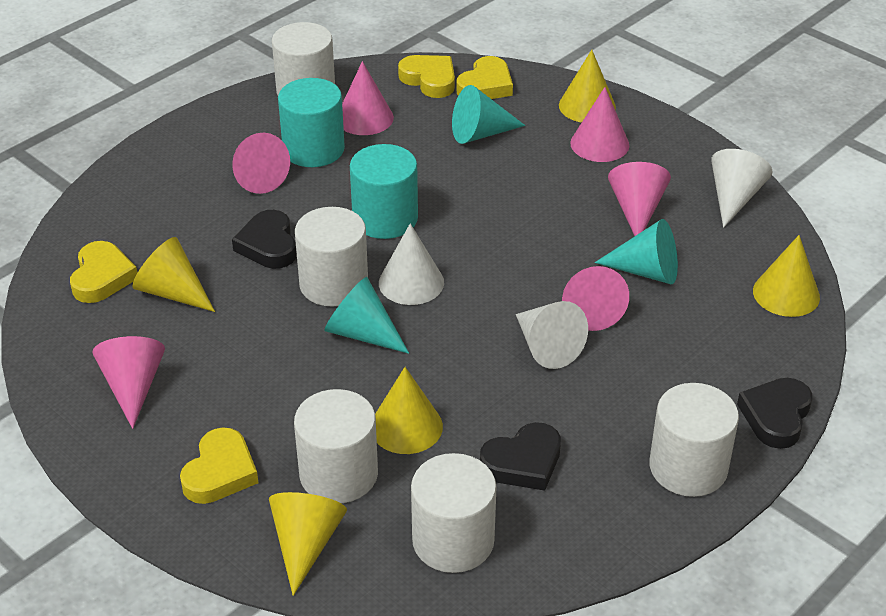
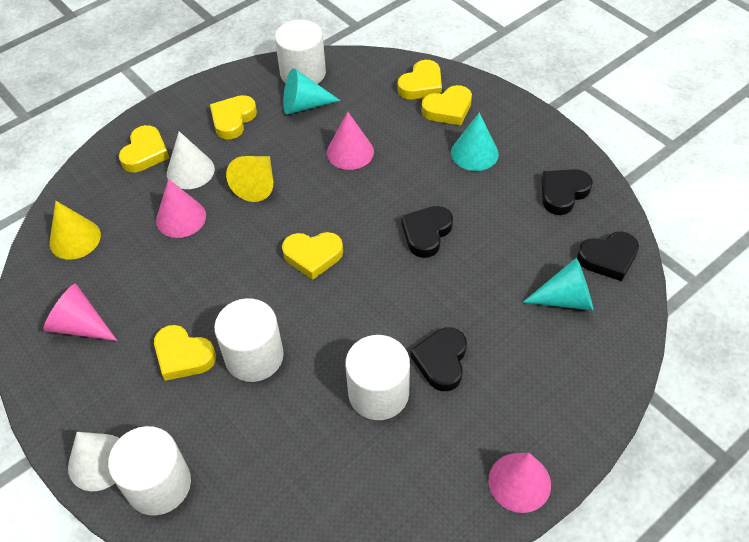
black heart: [232,210,296,269] [480,422,561,491] [737,378,812,449] = 3 -> [401,206,453,258] [410,327,467,391] [542,169,593,215] [577,231,639,281] = 4
pink cone: [92,336,165,429] [232,133,290,194] [342,61,394,135] [562,266,629,331] [570,87,629,162] [608,162,671,236] = 6 -> [43,284,117,341] [156,179,206,238] [327,112,374,170] [488,453,551,513] = 4
turquoise cylinder: [278,78,345,167] [350,144,418,239] = 2 -> none = 0
white cone: [379,223,444,305] [516,301,588,369] [711,149,773,228] = 3 -> [68,432,119,491] [167,131,215,189] = 2
white cylinder: [272,22,335,95] [294,389,378,503] [295,207,368,307] [411,453,496,573] [650,383,739,497] = 5 -> [108,426,191,516] [214,298,284,382] [275,20,326,84] [345,335,410,420] = 4
yellow cone: [133,237,215,312] [269,492,347,596] [375,367,443,454] [559,50,616,123] [753,235,820,317] = 5 -> [49,201,101,260] [226,156,273,202] = 2
yellow heart: [70,241,137,303] [180,427,258,504] [398,55,455,98] [457,56,513,99] = 4 -> [119,125,169,172] [154,325,216,381] [210,95,257,140] [282,232,343,280] [398,60,442,100] [422,85,472,125] = 6

